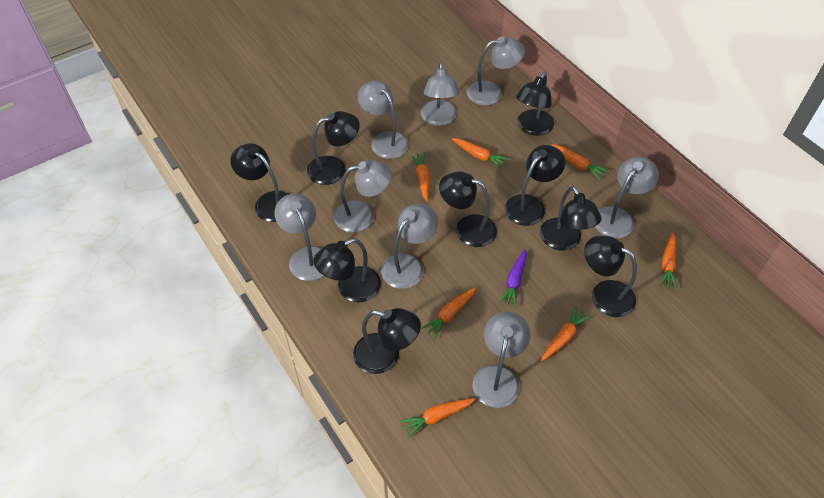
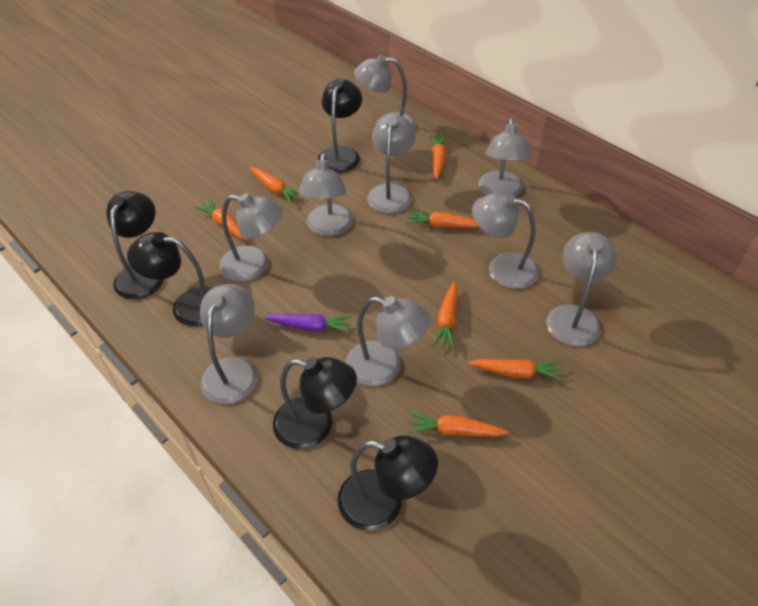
black lamp: [230,143,289,222] [307,111,360,185] [313,238,381,302] [353,308,421,374] [439,172,497,247] [505,145,566,226] [516,72,554,136] [540,186,602,251] [584,236,637,317] = 9 -> [106,191,164,299] [127,232,212,326] [273,357,357,449] [318,79,362,173] [337,435,438,531] = 5
grey lamp: [274,194,324,281] [334,160,392,232] [358,81,409,159] [381,204,438,289] [421,62,460,126] [467,36,525,106] [473,312,531,408] [595,157,659,239] = 8 -> [200,284,258,404] [219,193,282,282] [298,153,353,236] [345,296,430,386] [354,55,416,129] [367,114,416,213] [472,193,539,289] [478,118,531,197] [546,232,617,346] = 9

